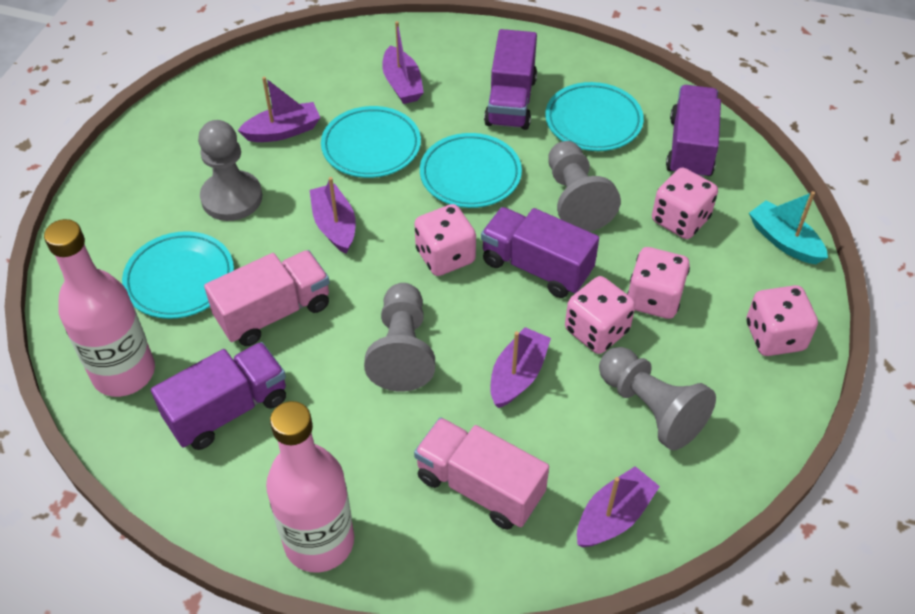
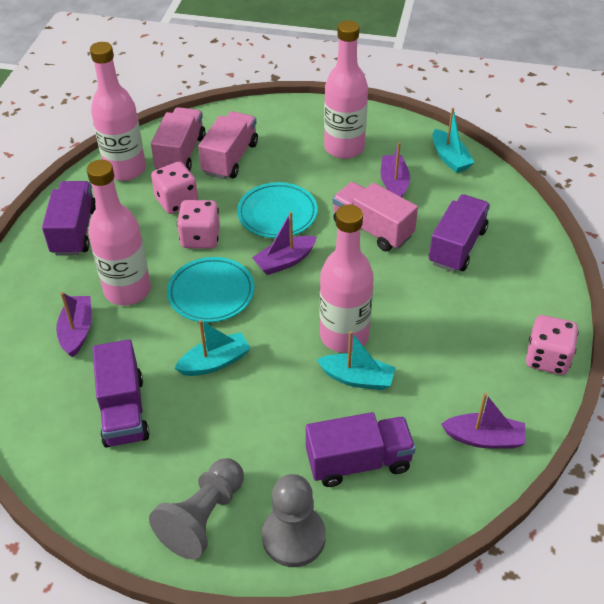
grey pawn: [198,120,262,221] [364,283,435,391] [548,141,621,232] [599,347,716,450] = 4 -> [149,458,244,559] [262,474,326,567] = 2
pink bottle: [44,219,155,397] [266,401,354,573] = 2 -> [87,160,151,305] [90,42,146,181] [320,205,374,353] [324,20,368,159] = 4
pink dice: [414,204,476,276] [565,276,635,354] [627,247,690,319] [652,168,718,239] [746,285,818,356] = 5 -> [151,162,198,214] [177,200,220,249] [526,315,579,375] = 3
pink truck: [204,250,330,346] [414,417,549,530] = 2 -> [151,107,206,171] [198,111,258,179] [332,182,418,251] = 3
purple boat: [238,76,320,142] [310,177,356,254] [382,21,424,104] [490,327,551,408] [577,466,660,547] = 5 -> [56,292,92,358] [252,212,317,275] [380,142,410,197] [441,393,526,448] = 4
turquoise boat: [749,191,828,264] = 1 -> [175,320,251,376] [317,331,396,390] [432,108,475,173] = 3
turquoise plate: [122,231,234,319] [321,106,421,178] [420,133,522,208] [545,82,644,151] = 4 -> [167,257,255,323] [237,182,318,238] = 2

